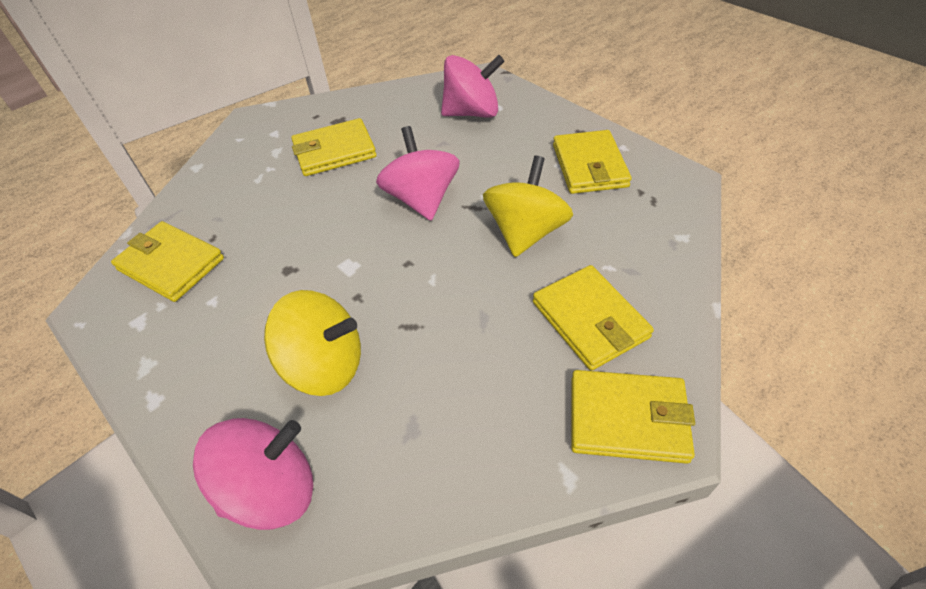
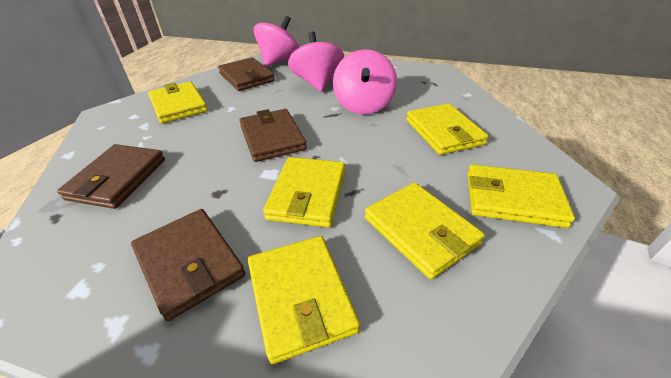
brown wallet: none = 0 -> [57,144,165,209] [131,209,246,321] [218,57,275,91] [239,109,307,162] = 4
yellow spinning top: [264,290,361,396] [483,156,573,257] = 2 -> none = 0
yellow wallet: [111,221,224,302] [291,118,377,176] [533,265,654,371] [553,130,632,194] [571,370,695,464] = 5 -> [148,81,208,124] [248,236,360,364] [263,157,345,228] [365,183,485,279] [406,103,488,155] [467,164,575,228] = 6

